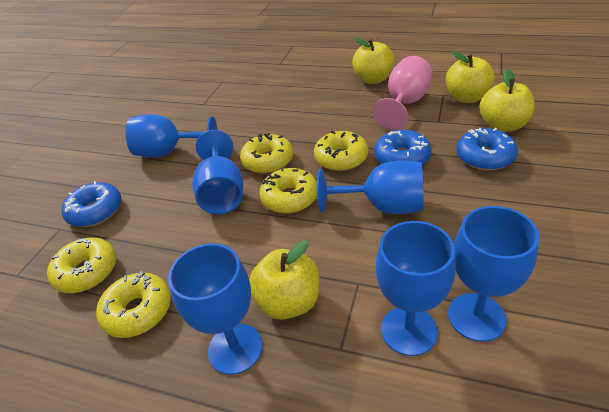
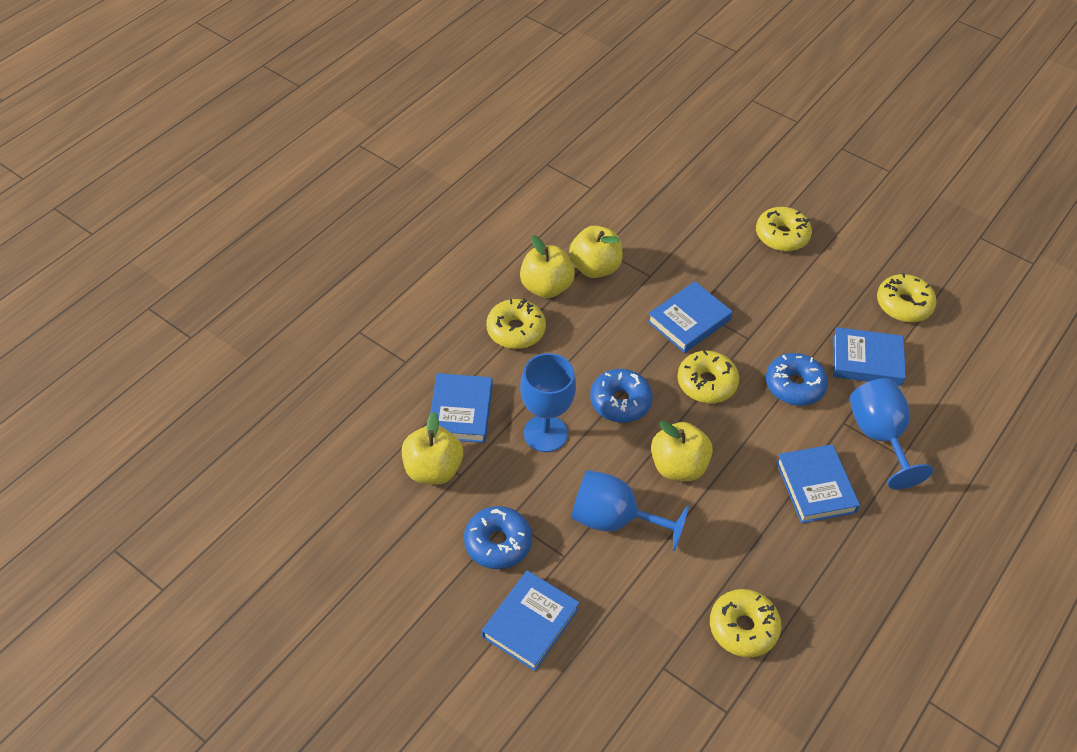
blue book: none = 0 -> [430,373,492,443] [482,570,580,671] [647,281,733,353] [776,444,860,523] [833,327,906,386] = 5
blue goblet: [126,114,217,157] [168,243,262,375] [192,130,243,214] [317,160,424,214] [376,221,456,356] [448,206,539,342] = 6 -> [520,353,576,452] [571,470,689,551] [850,378,933,489] = 3
pink goblet: [373,56,432,130] = 1 -> none = 0

